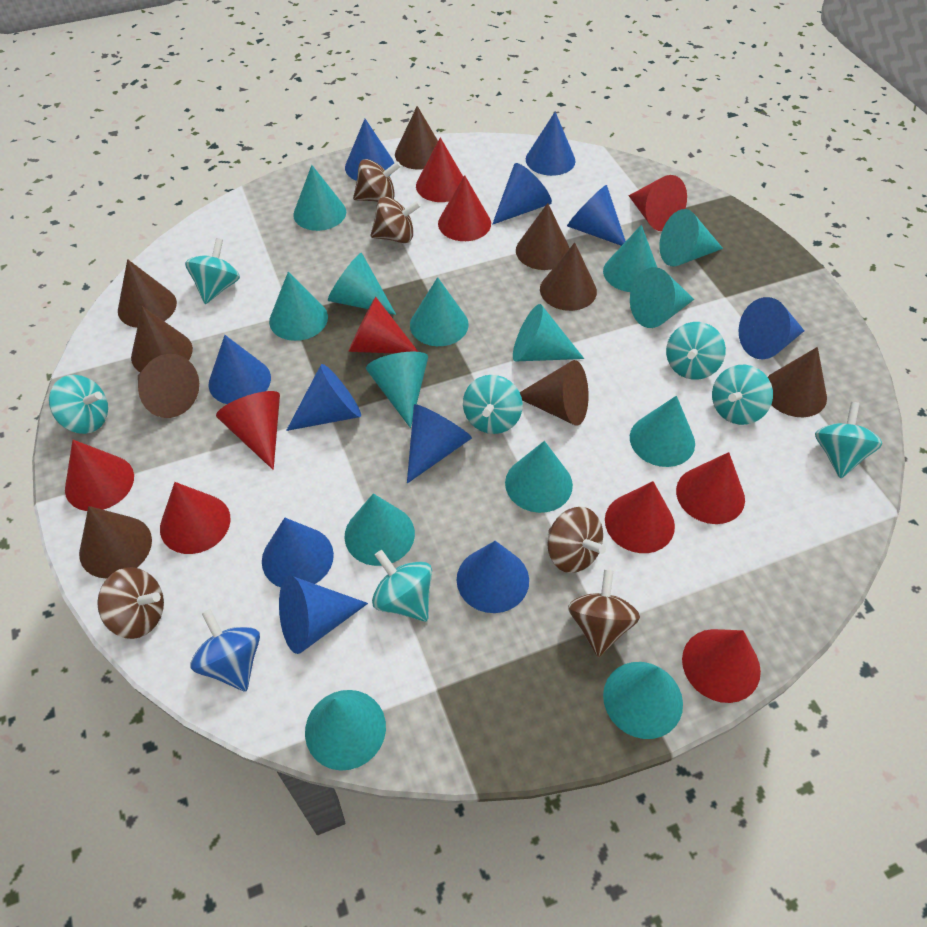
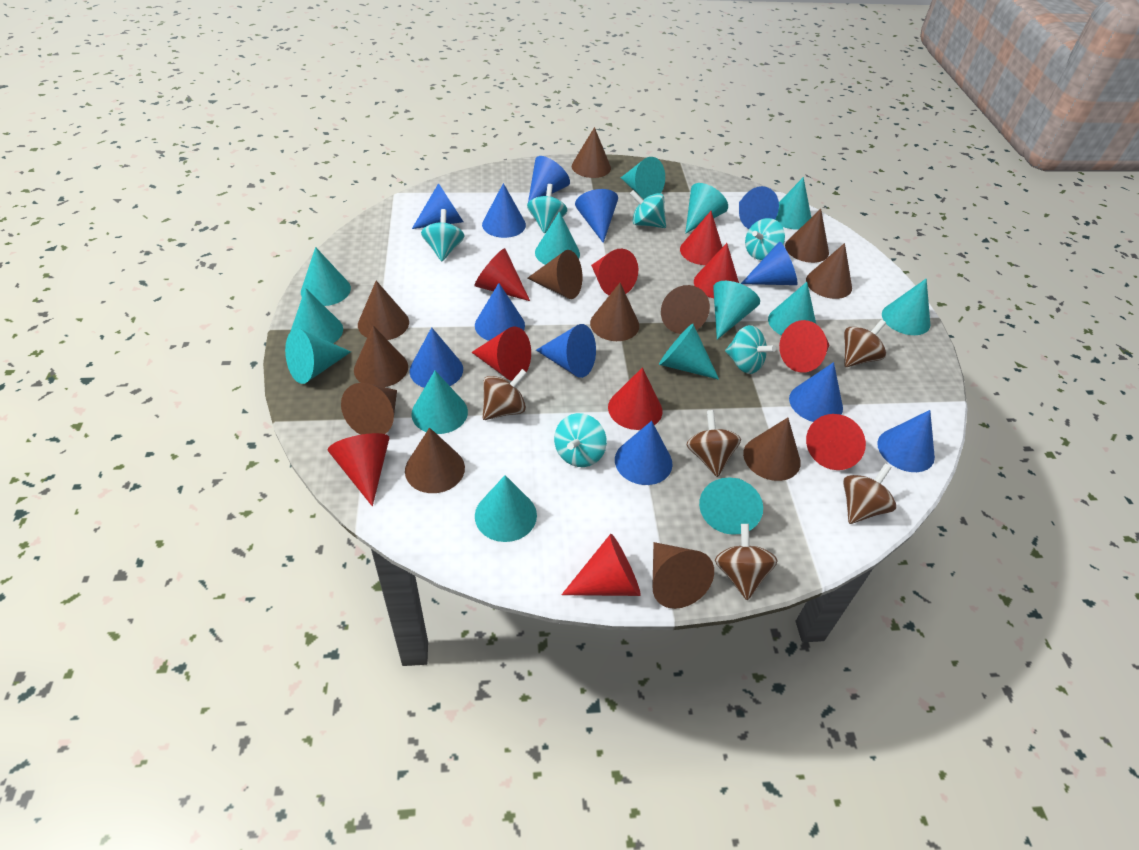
blue cone: [209,335,271,404] [262,518,334,588] [279,576,368,654] [286,364,361,431] [345,119,394,181] [407,404,472,483] [457,541,529,613] [492,163,552,225] [526,112,576,176] [567,185,626,246] [739,297,804,359] = 11 -> [410,327,463,388] [412,183,463,229] [475,283,525,341] [482,183,526,238] [528,156,570,202] [536,324,596,378] [575,189,618,243] [615,421,673,485] [739,186,779,229] [741,242,798,285] [789,362,843,422] [877,410,935,472] = 12
blue spinning top: [190,609,260,691] = 1 -> none = 0
brown cone: [79,506,152,579] [118,259,177,328] [131,306,193,372] [138,354,199,418] [395,106,438,170] [516,203,570,270] [520,360,588,426] [540,242,597,311] [768,347,827,417] = 9 -> [341,383,397,435] [354,326,408,387] [358,281,409,340] [405,428,465,493] [528,250,582,299] [572,127,611,178] [590,283,639,341] [653,542,714,609] [661,285,710,334] [743,418,801,481] [785,209,829,263] [806,243,852,299] = 12
turquoise spinning top: [49,375,108,434] [185,238,240,304] [372,550,432,622] [463,375,523,434] [666,322,726,380] [712,365,773,425] [815,402,882,478] = 7 -> [421,209,464,261] [527,184,568,233] [554,413,607,467] [630,190,666,228] [725,325,776,374] [745,218,785,260] = 6

